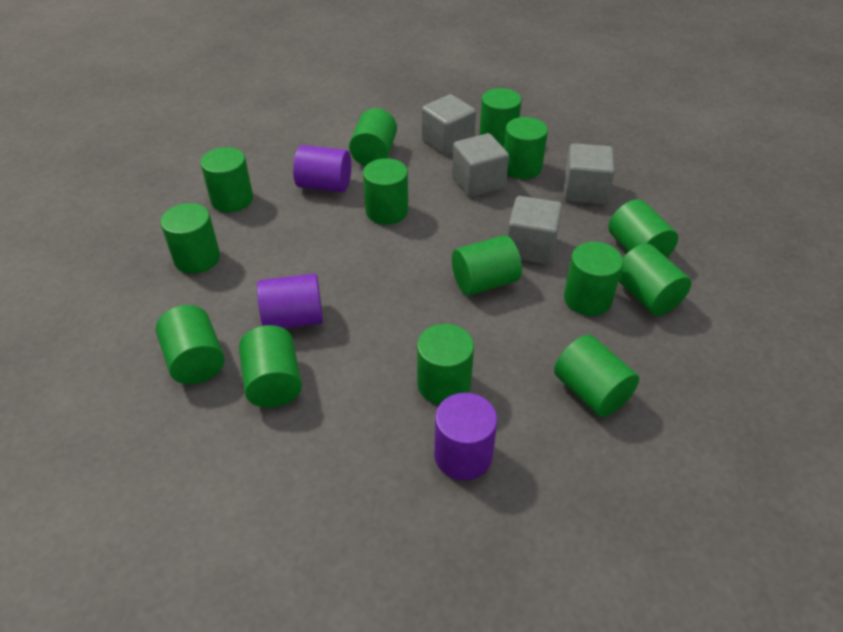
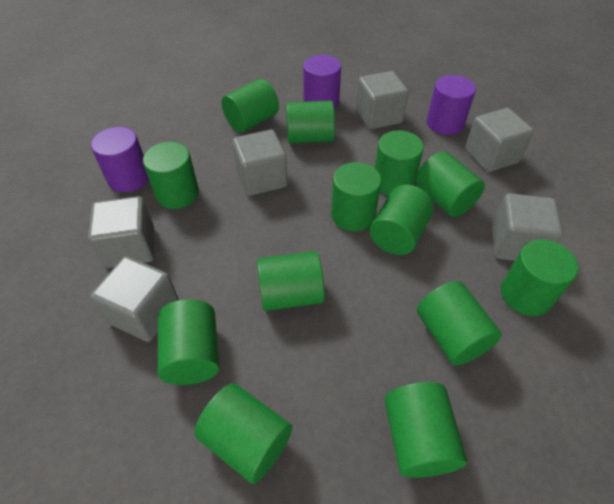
green cylinder: [156,305,225,385] [160,203,220,274] [200,147,253,212] [239,325,302,408] [349,108,397,166] [363,158,408,225] [417,324,474,405] [452,235,522,296] [479,88,521,147] [504,117,548,179] [554,335,639,417] [564,242,623,316] [608,199,678,257] [619,243,691,316] = 14 -> [143,142,199,209] [158,299,219,385] [194,383,292,484] [222,79,279,132] [257,251,325,311] [286,101,335,144] [331,162,382,232] [370,185,434,255] [375,130,424,196] [385,382,467,478] [416,151,485,217] [417,281,502,366] [501,240,578,316] = 13
grey cube: [422,94,476,156] [452,133,509,197] [507,196,562,265] [564,143,615,205] = 4 -> [88,196,154,268] [90,256,179,342] [232,129,288,196] [356,71,409,129] [465,108,534,172] [492,193,563,261] = 6

